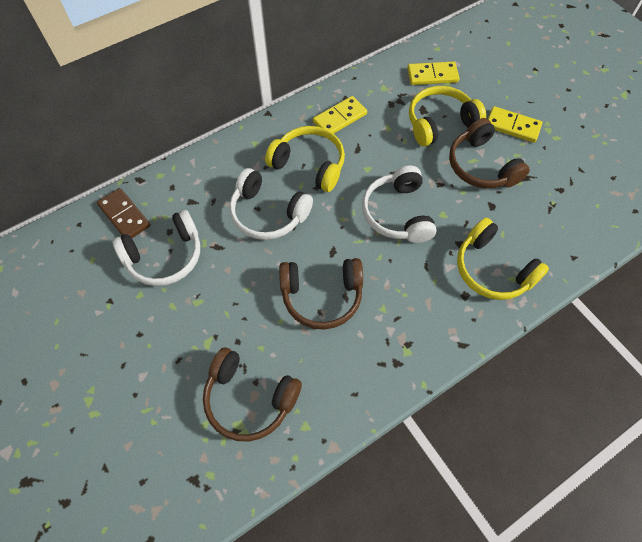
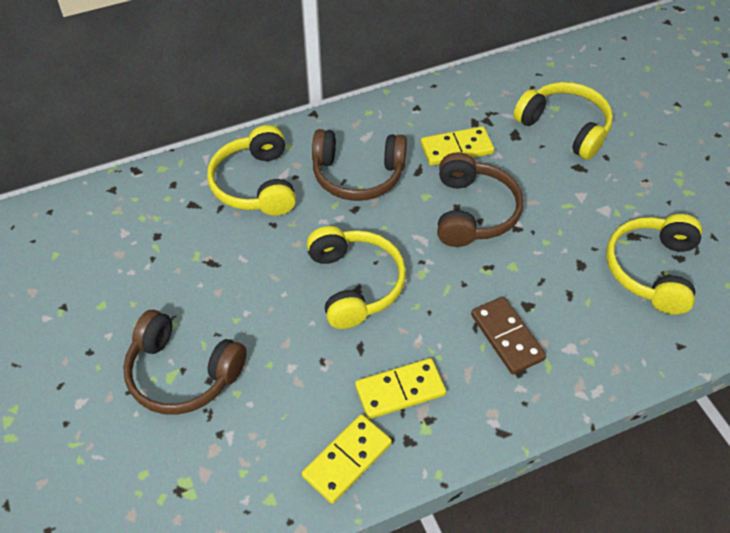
white headphones: [112,210,200,286] [229,168,313,240] [362,166,437,243] = 3 -> none = 0
yellow headphones: [265,126,345,192] [409,86,486,147] [457,218,549,300] = 3 -> [207,125,296,216] [307,226,406,329] [513,82,613,160] [606,214,702,314] = 4

